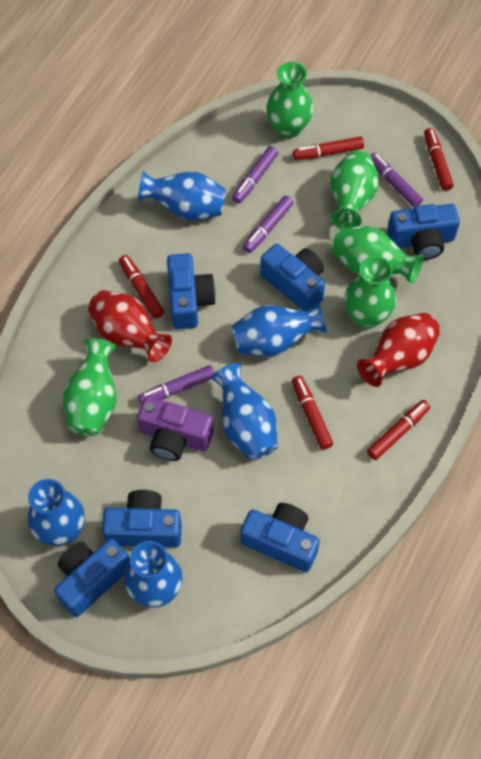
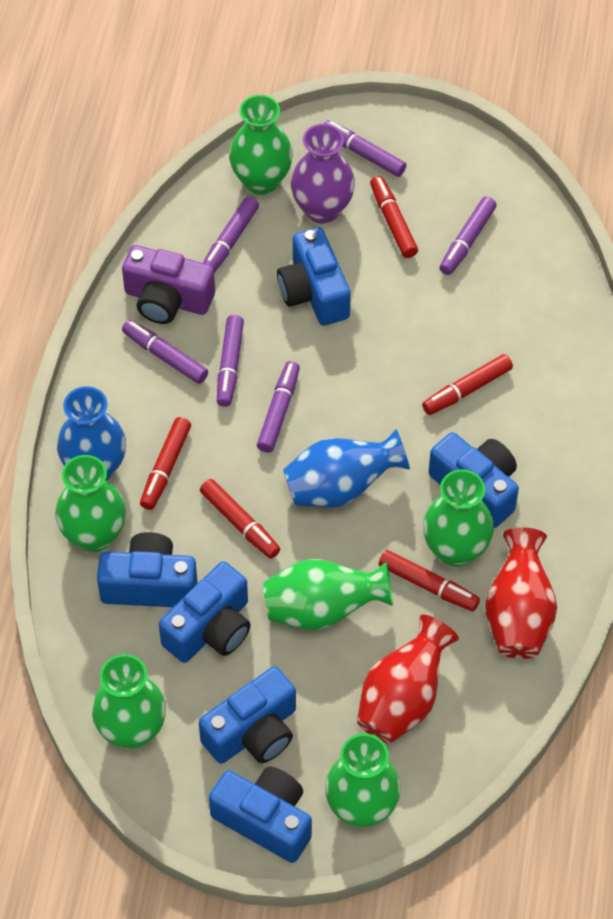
blue vase: [28,479,85,546] [124,541,182,608] [138,171,226,220] [211,363,277,460] [232,302,327,357] = 5 -> [57,386,126,481] [283,429,410,508] = 2
green vase: [63,338,117,436] [266,62,313,139] [331,150,379,228] [332,226,423,284] [344,256,396,328] = 5 -> [55,455,126,552] [92,654,166,749] [229,95,293,195] [264,559,393,630] [325,733,401,827] [423,470,494,567] = 6
purple marker: [138,365,214,404] [232,146,278,204] [243,195,294,253] [370,153,423,208] = 4 -> [122,320,208,384] [203,197,259,273] [217,315,244,407] [257,361,300,453] [324,120,406,177] [439,196,497,275] = 6
purple vase: none = 0 -> [291,124,355,224] = 1

